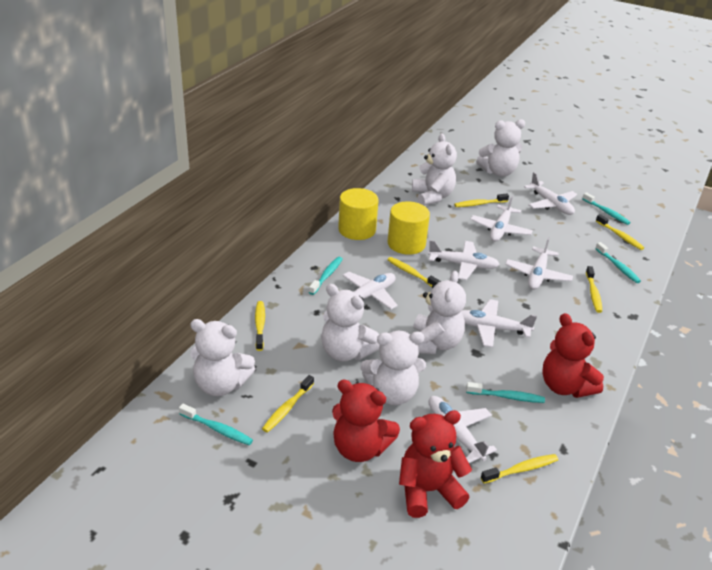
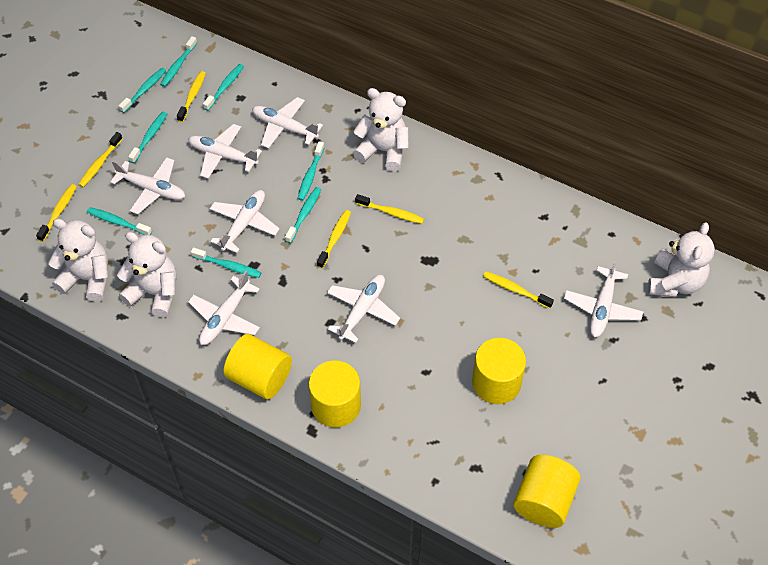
red teddy bear: [332,380,400,462] [399,410,472,518] [543,313,604,398] = 3 -> none = 0
turquoise toothbrush: [179,404,253,445] [309,257,343,295] [466,382,545,403] [582,192,631,225] [595,242,641,283] = 5 -> [87,207,152,235] [119,68,166,113] [128,112,167,163] [160,36,197,87] [191,247,262,278] [203,64,244,111] [285,187,322,243] [297,141,325,201] = 8
white teddy bear: [190,319,255,396] [321,284,380,362] [361,331,426,405] [412,134,457,206] [413,271,466,354] [476,119,525,177] = 6 -> [48,219,109,302] [117,232,176,318] [353,88,409,171] [648,222,715,297] = 4
yellow cylinder: [338,188,379,240] [388,201,430,255] = 2 -> [224,334,292,399] [308,360,361,428] [472,338,526,404] [513,455,581,528] = 4
yellow toothbrush: [255,301,265,351] [262,375,314,433] [387,257,441,287] [454,194,509,207] [481,454,558,484] [586,266,602,313] [596,214,644,250] = 7 -> [36,184,77,242] [78,132,123,187] [177,71,206,122] [317,210,351,269] [355,194,424,224] [483,271,554,309] = 6

